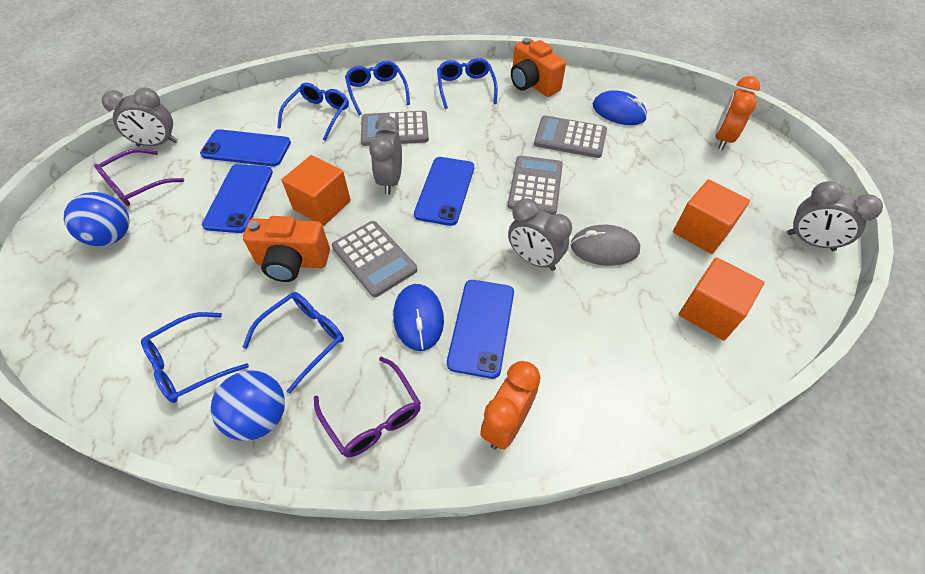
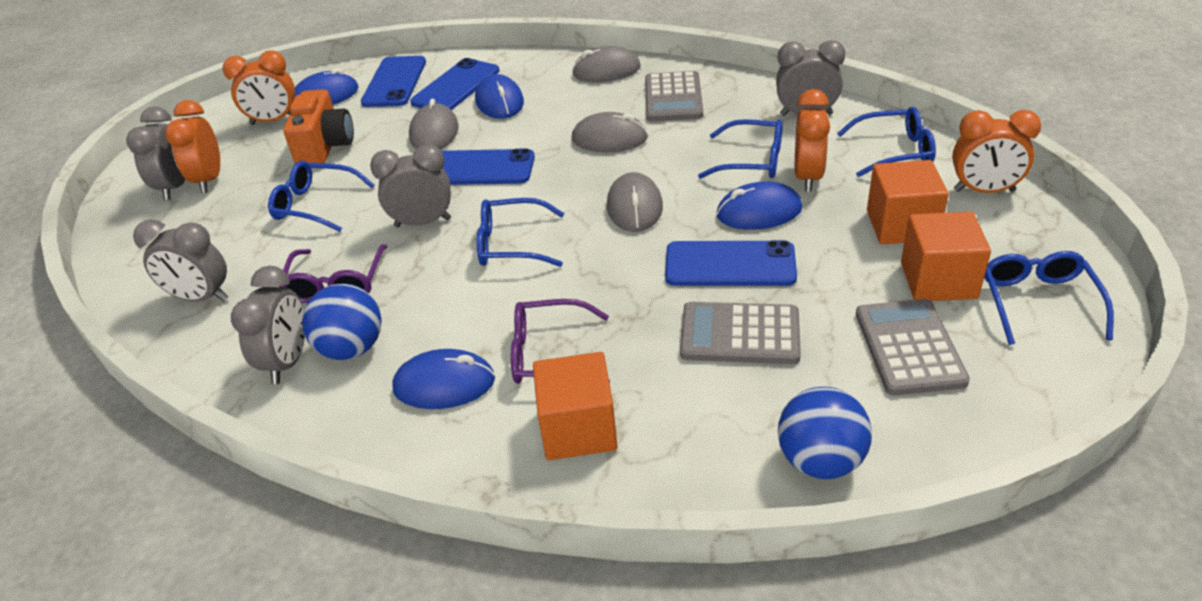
blue mouse: [393,284,444,351] [593,90,647,125] = 2 -> [294,68,359,105] [392,349,495,409] [475,74,524,119] [716,182,803,230] = 4
grey calculator: [332,221,417,297] [361,111,429,146] [508,156,563,215] [534,115,607,158] = 4 -> [645,71,703,121] [680,302,801,364] [856,299,970,395] = 3
grey clock: [102,88,177,146] [369,116,402,195] [508,198,572,271] [787,181,883,251] = 4 -> [126,106,186,200] [133,219,228,302] [231,266,305,384] [370,144,451,227] [776,40,845,116] = 5
grey mouse: [570,225,640,266] = 1 -> [409,99,459,150] [572,46,640,82] [572,112,648,152] [607,172,663,232] = 4
orange camera: [243,216,330,282] [511,38,566,97] = 2 -> [283,89,354,164] = 1
orange clock: [480,361,541,450] [715,76,760,150] = 2 -> [165,100,220,193] [223,51,295,125] [795,89,830,191] [952,110,1041,193] = 4

